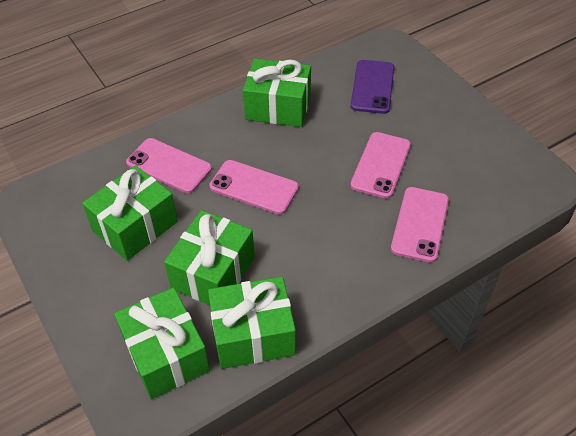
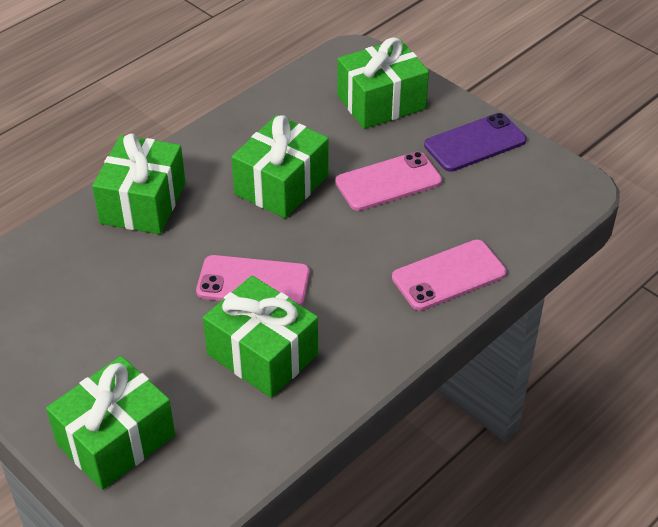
pink phone: [126,138,212,193] [209,160,299,215] [350,132,411,199] [391,187,449,263] = 4 -> [196,255,310,306] [335,151,442,211] [392,240,506,311] = 3

